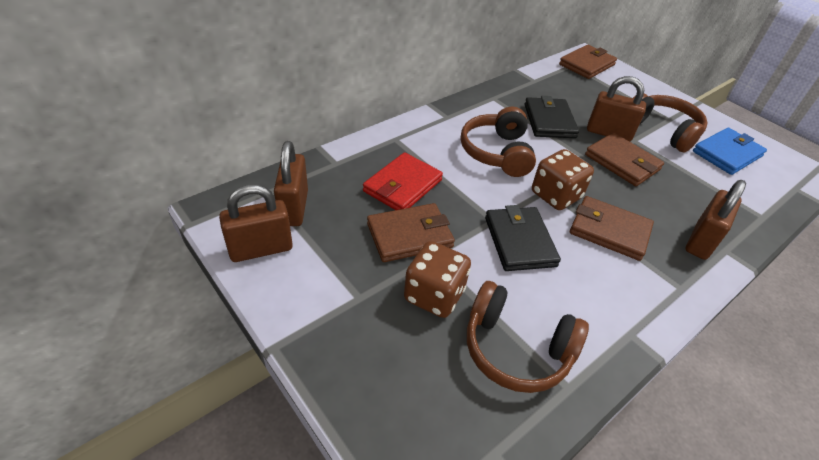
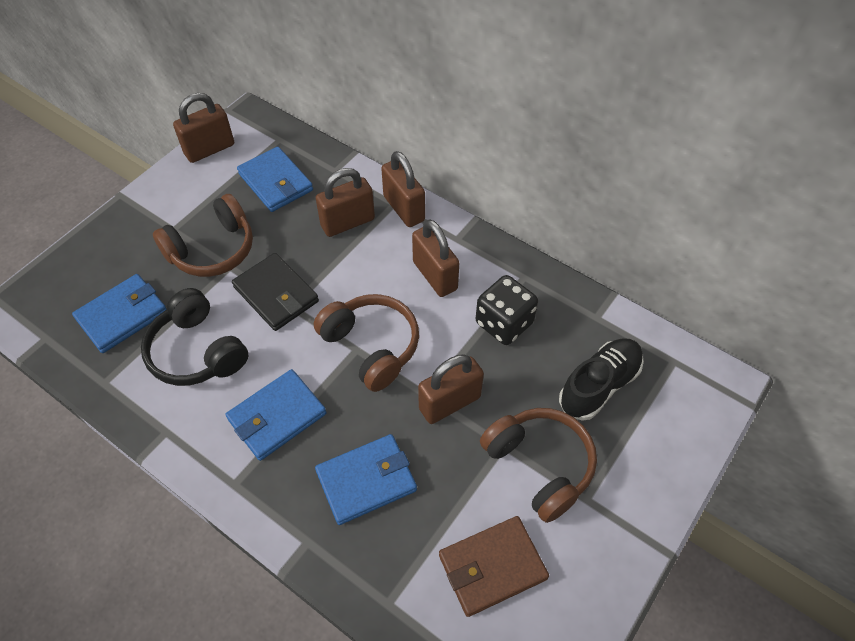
black dice: none = 0 -> [476,275,538,345] = 1
black headphones: none = 0 -> [141,288,249,386] = 1
black shoe: none = 0 -> [559,338,644,421] = 1
black wallet: [485,205,561,271] [525,96,579,138] = 2 -> [232,253,319,331] = 1
blue wallet: [693,128,767,175] = 1 -> [72,274,167,353] [226,369,326,461] [237,147,313,212] [315,434,417,525] = 4
brown dice: [404,241,471,318] [532,149,594,210] = 2 -> none = 0
brown padlock: [219,184,293,262] [274,141,308,226] [587,76,646,142] [685,180,746,260] = 4 -> [173,93,234,163] [316,168,375,237] [381,151,425,227] [412,219,459,297] [418,354,484,424] = 5
brown wallet: [367,203,455,262] [559,45,617,79] [570,196,654,261] [585,133,664,186] = 4 -> [439,516,549,617] = 1
red wallet: [363,152,443,210] = 1 -> none = 0

